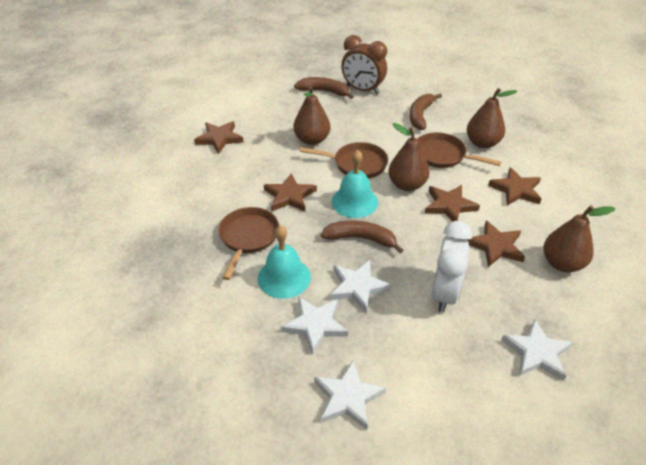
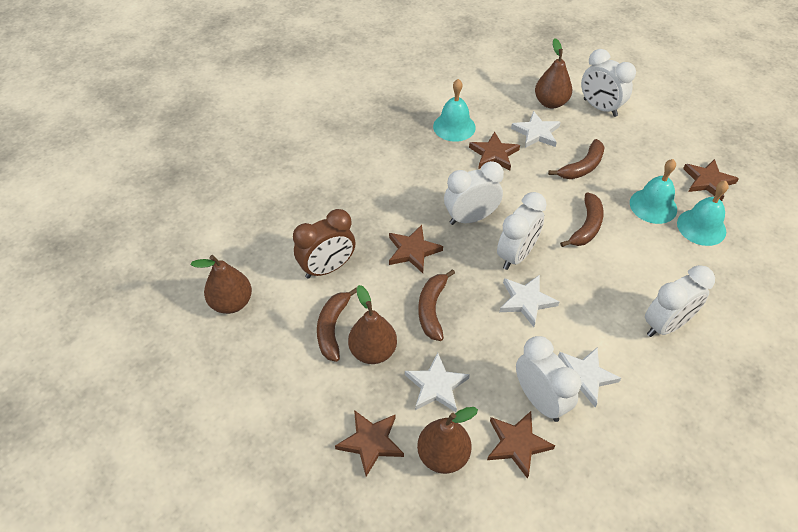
brown banana: [294,77,353,99] [321,220,403,253] [410,93,442,130] = 3 -> [317,287,357,362] [418,269,455,341] [548,139,604,179] [560,192,604,247] = 4
brown pan: [218,207,279,280] [300,142,388,179] [417,132,501,168] = 3 -> none = 0
turquoise bell: [258,225,311,299] [331,149,378,218] = 2 -> [433,79,476,142] [630,159,677,224] [677,181,729,246] = 3
white clock: [432,221,472,313] = 1 -> [444,161,504,225] [497,192,547,270] [516,336,581,422] [581,49,636,117] [645,265,715,337] = 5

